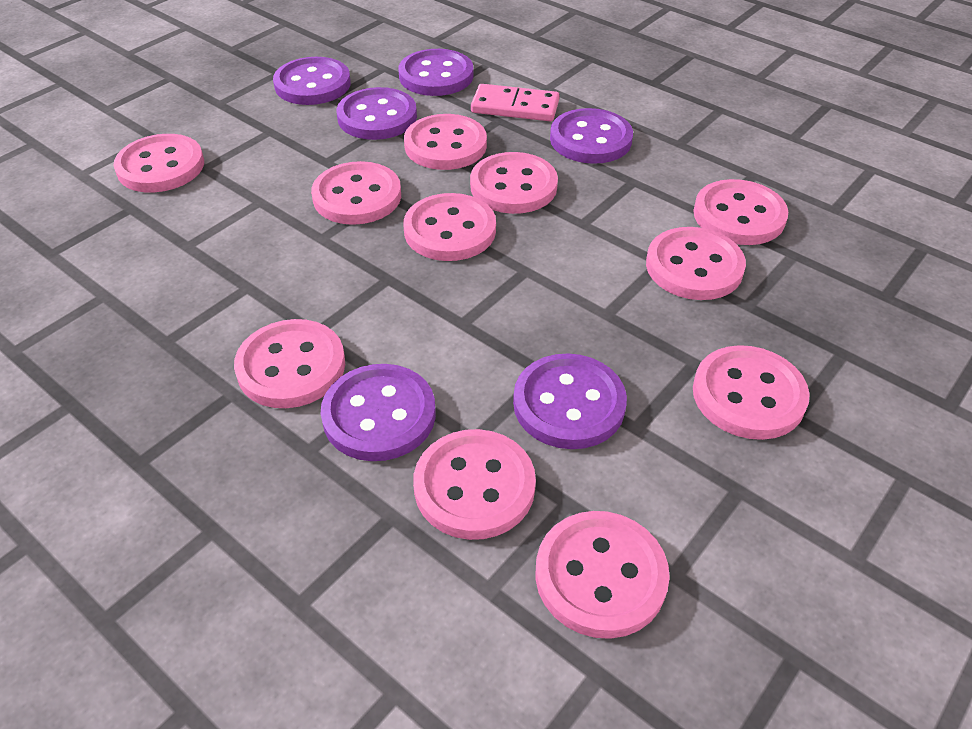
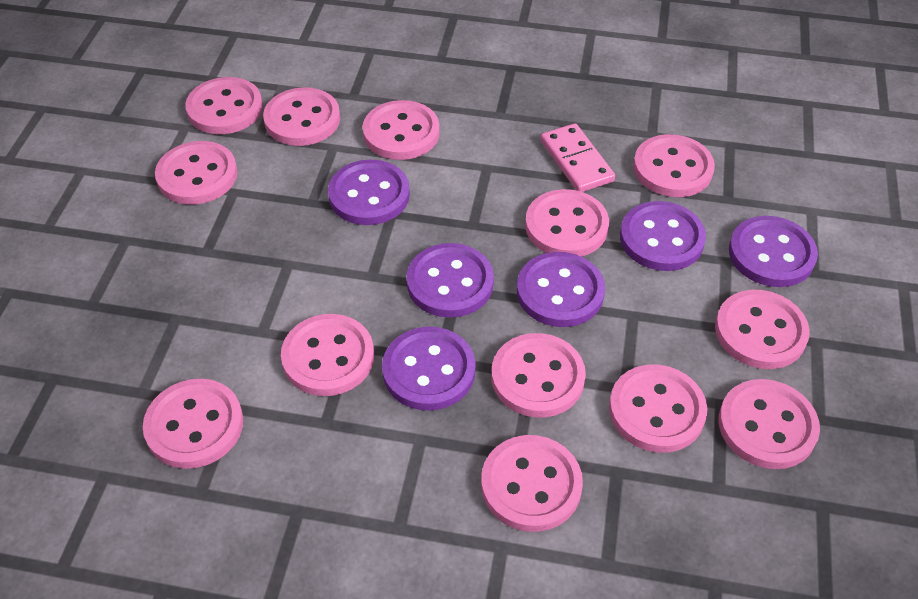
pink button: [113,134,204,192] [234,319,345,408] [311,161,401,225] [403,193,496,261] [404,114,487,170] [413,429,536,540] [470,152,558,214] [535,511,670,639] [646,227,746,300] [693,179,788,245] [693,345,810,440] = 11 -> [143,379,243,469] [155,141,237,205] [185,77,263,134] [263,87,340,146] [281,314,374,396] [363,100,440,160] [481,435,583,532] [491,333,586,417] [525,189,609,257] [609,365,708,453] [633,134,715,197] [715,290,810,369] [719,379,820,469] = 13

